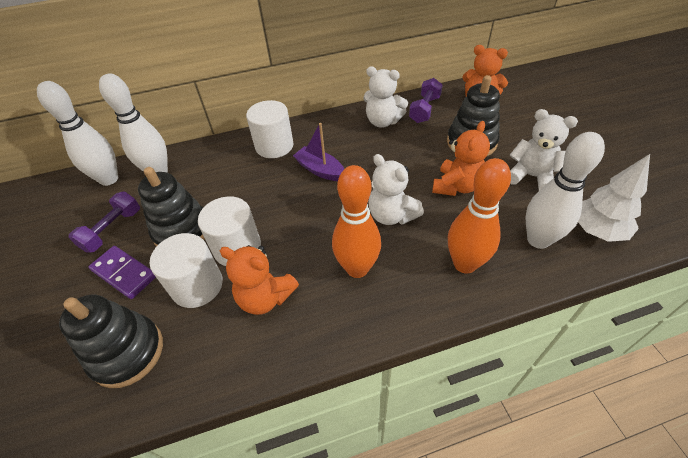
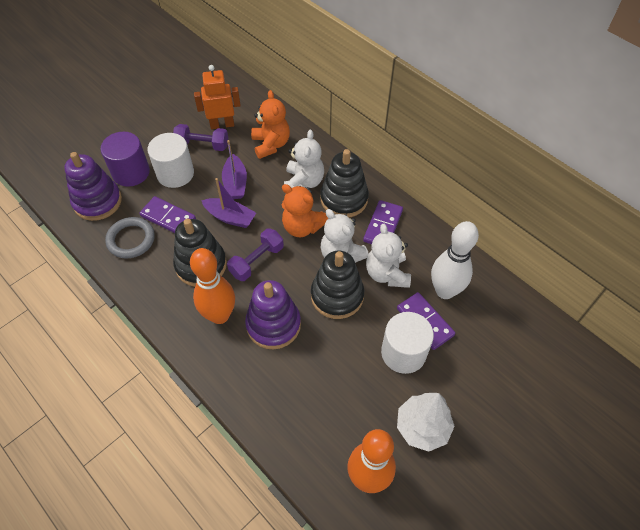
grey ring: none = 0 -> [105,217,155,258] = 1
orange robot: none = 0 -> [194,65,241,129] = 1
orange teddy bear: [220,245,299,315] [432,121,490,196] [462,45,508,96] = 3 -> [251,90,290,159] [282,184,328,237] = 2
purple boat: [293,123,344,181] = 1 -> [201,178,256,228] [222,140,247,199] = 2
purple cylinder: none = 0 -> [100,132,150,187] = 1
purple domino: [88,246,156,299] = 1 -> [139,196,196,233] [363,200,403,244] [397,292,455,350] = 3
purple stacking toy: none = 0 -> [64,152,122,221] [245,280,301,349] = 2
white bowling pin: [37,81,118,186] [99,73,168,172] [526,132,605,249] = 3 -> [431,221,479,299] = 1
white cylinder: [150,233,223,308] [198,196,261,266] [246,100,294,158] = 3 -> [148,133,194,188] [381,312,434,374] = 2

